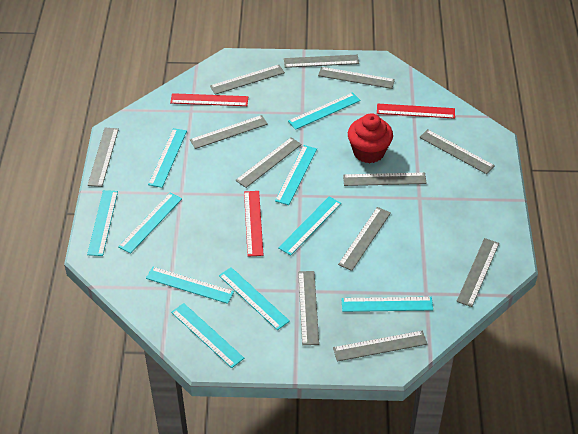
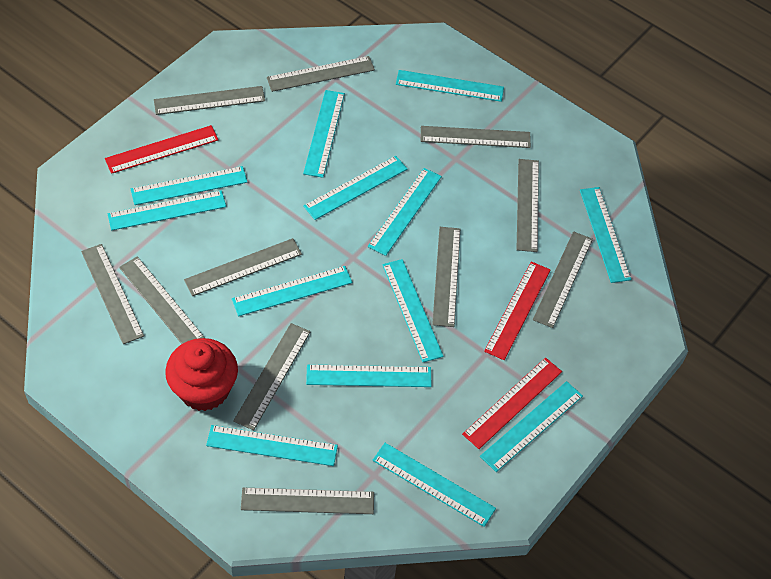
grey ruler: [87,128,119,187] [190,115,268,149] [210,65,285,95] [235,137,302,188] [284,55,359,68] [298,271,319,345] [318,67,395,89] [333,331,427,362] [338,207,391,271] [343,172,427,186] [419,129,495,174] [456,238,499,307] = 12 -> [81,244,144,344] [119,257,205,344] [154,86,265,115] [184,238,302,296] [233,323,311,430] [241,488,374,514] [267,56,375,92] [421,126,531,148] [432,227,460,327] [516,159,539,252] [533,231,593,328] = 11
turquoise ruler: [87,190,118,256] [118,193,182,254] [146,267,234,304] [148,128,187,188] [171,303,244,368] [219,267,290,330] [275,145,317,205] [278,196,341,256] [288,92,361,130] [341,297,433,312] = 10 -> [108,190,226,231] [131,166,247,205] [206,425,338,466] [232,266,352,316] [303,90,345,178] [303,156,408,220] [306,364,432,387] [368,168,442,256] [373,443,496,527] [383,259,444,362] [396,70,504,102] [480,381,583,472] [580,187,631,283] = 13

